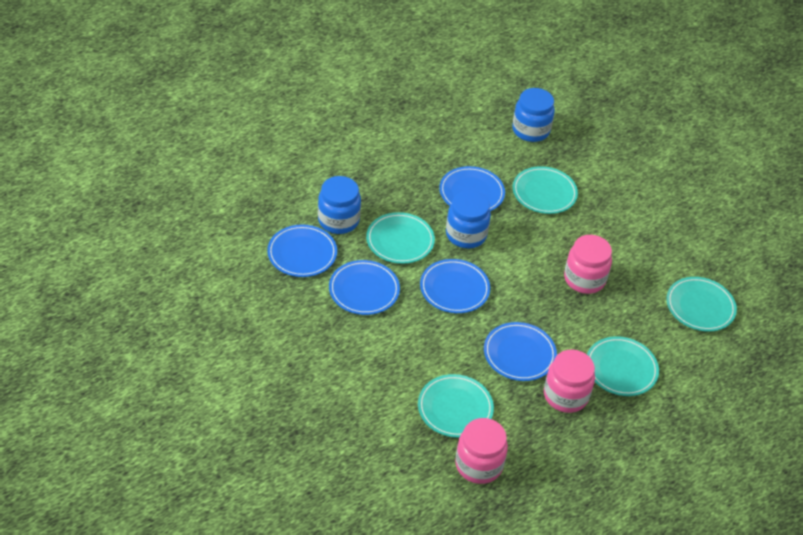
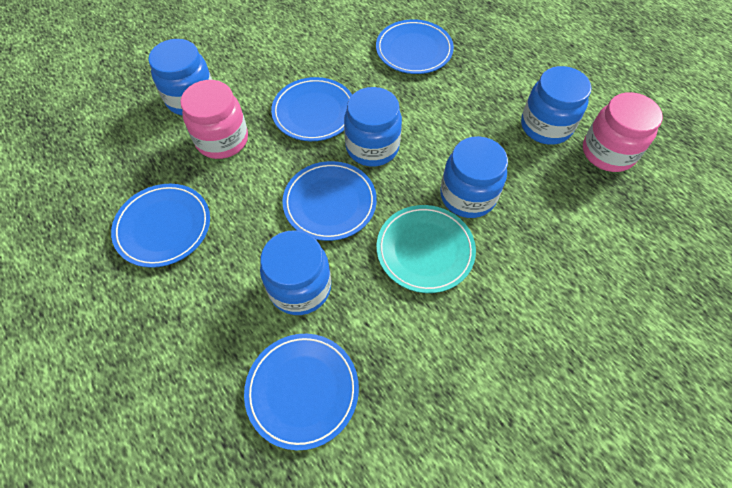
blue jar: [318,176,361,234] [446,190,491,248] [512,88,555,142] = 3 -> [148,39,212,116] [260,230,331,315] [344,87,402,166] [440,136,508,218] [521,66,591,145] = 5
pink jar: [455,418,508,484] [544,350,595,413] [564,235,612,294] = 3 -> [180,80,248,159] [583,92,663,172] = 2
turquoise plate: [366,212,435,264] [418,374,494,438] [513,166,578,214] [587,336,659,396] [666,277,737,332] = 5 -> [376,205,476,293] = 1

